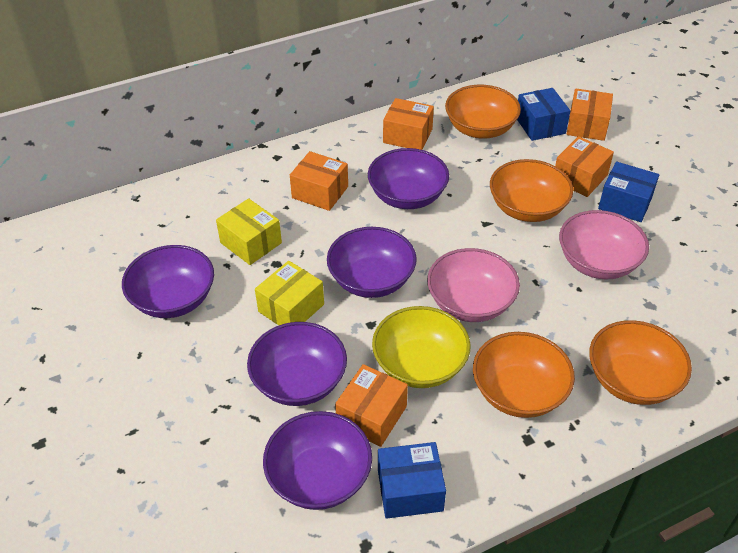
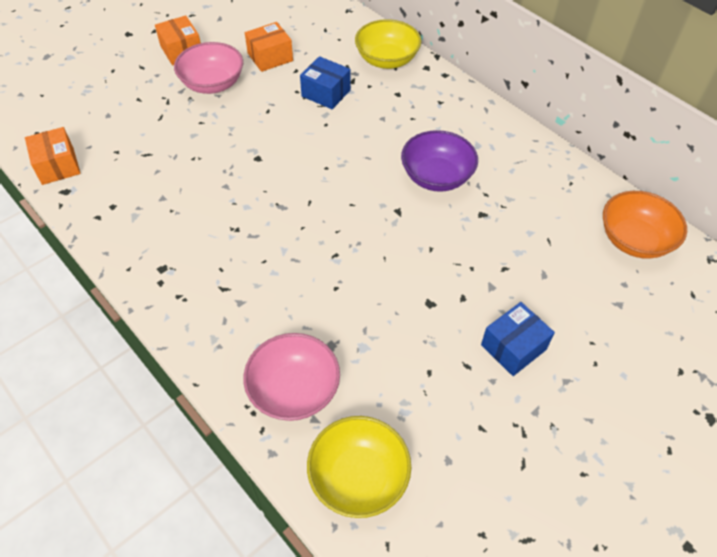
blue box: [378,442,446,519] [517,88,570,141] [598,161,659,222] = 3 -> [300,56,351,109] [481,302,555,376] = 2
orange bowl: [445,85,521,139] [473,332,575,418] [490,159,573,222] [589,320,692,405] = 4 -> [603,191,687,259] = 1
orange box: [290,151,348,211] [335,364,408,447] [383,98,434,150] [555,136,614,197] [567,89,613,141] = 5 -> [25,127,81,185] [155,15,201,65] [245,22,293,72] = 3
purple bowl: [122,245,214,318] [247,322,347,406] [263,411,372,510] [327,227,417,298] [368,148,449,209] = 5 -> [401,130,478,192] = 1
yellow bowl: [372,306,471,388] = 1 -> [307,416,411,518] [355,19,421,69] = 2
yellow box: [216,198,282,265] [255,261,324,325] = 2 -> none = 0

